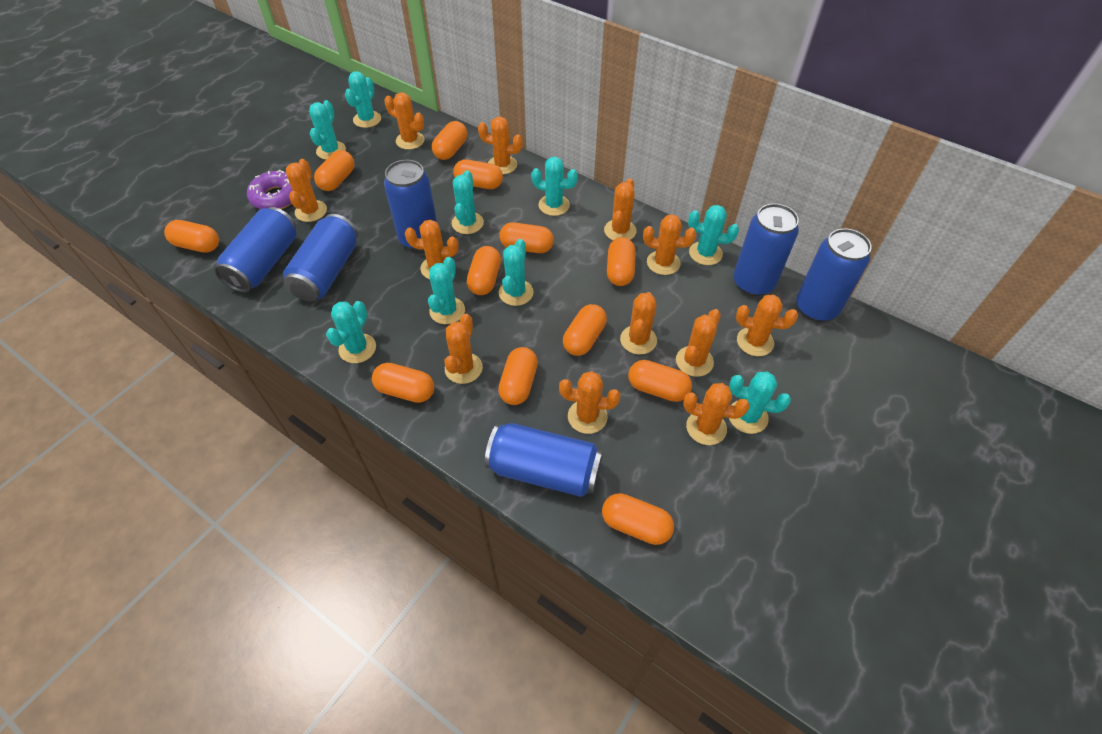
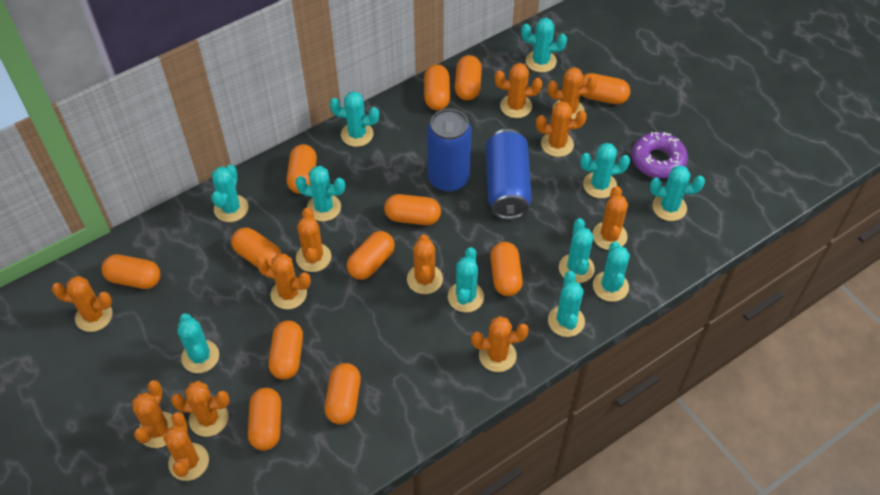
blue can: [214,207,297,293] [283,214,358,302] [384,160,437,251] [485,423,603,497] [733,204,799,296] [796,228,872,322] = 6 -> [427,109,472,192] [486,129,532,219] = 2
turquoise cactus: [309,100,346,160] [326,301,376,363] [345,71,381,128] [428,257,465,324] [452,170,484,234] [499,239,534,306] [531,157,578,216] [688,205,739,265] [729,372,791,434] = 9 -> [178,313,219,373] [211,165,248,222] [295,166,345,221] [330,91,379,147] [448,247,484,313] [521,18,567,73] [548,271,585,337] [559,218,595,283] [580,143,630,198] [593,242,630,302] [650,165,705,221] = 11

